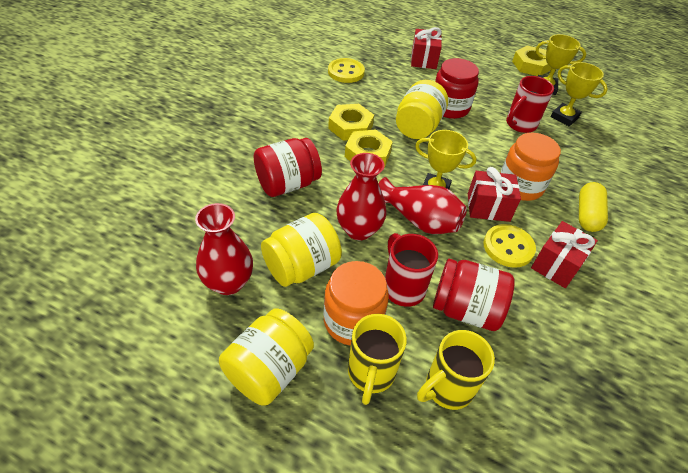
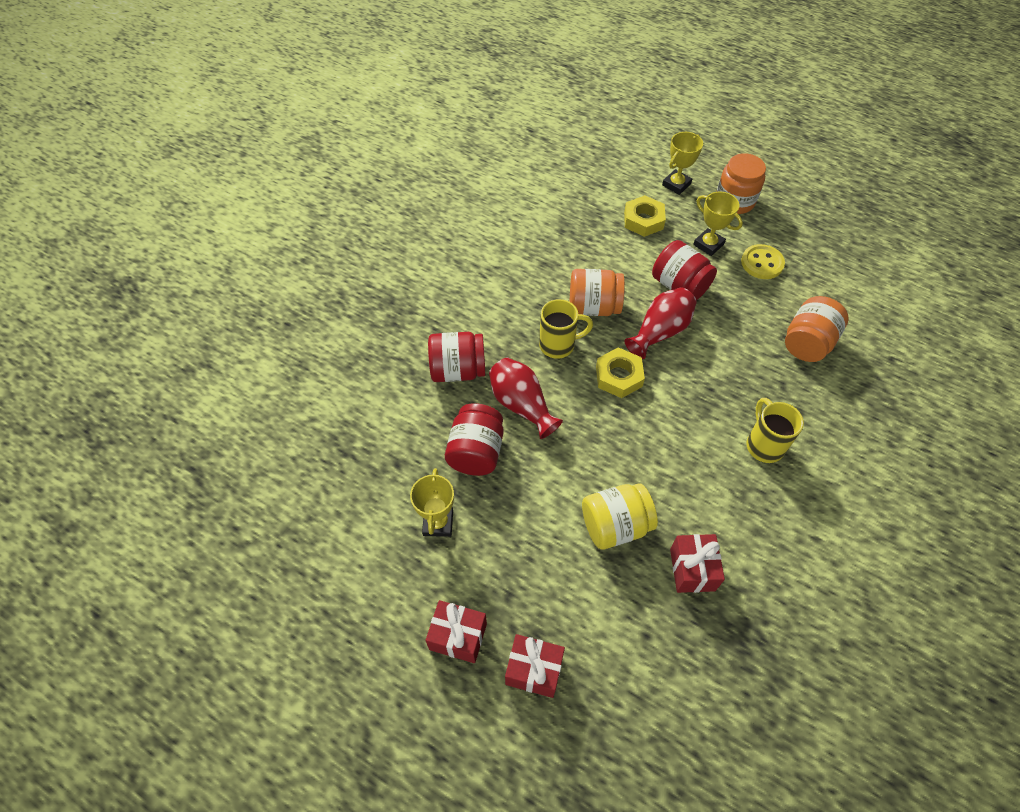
orange jar: [324,261,389,346] [500,133,561,201] = 2 -> [570,269,625,316] [716,153,766,214] [785,296,849,362] = 3
red mug: [385,233,438,307] [506,76,554,133] = 2 -> none = 0
red vase: [195,203,253,295] [336,153,387,240] [378,177,467,234] = 3 -> [489,358,563,439] [624,287,697,359] = 2
yellow button: [328,58,365,83] [483,224,536,268] = 2 -> [741,244,785,279] = 1
yellow capsule: [579,182,608,232] = 1 -> none = 0
yellow jar: [219,308,314,406] [261,213,342,287] [396,80,448,139] = 3 -> [582,483,658,550] = 1
yellow nut: [328,104,374,141] [345,129,393,167] [512,46,551,76] = 3 -> [596,347,645,398] [624,195,666,237] = 2

